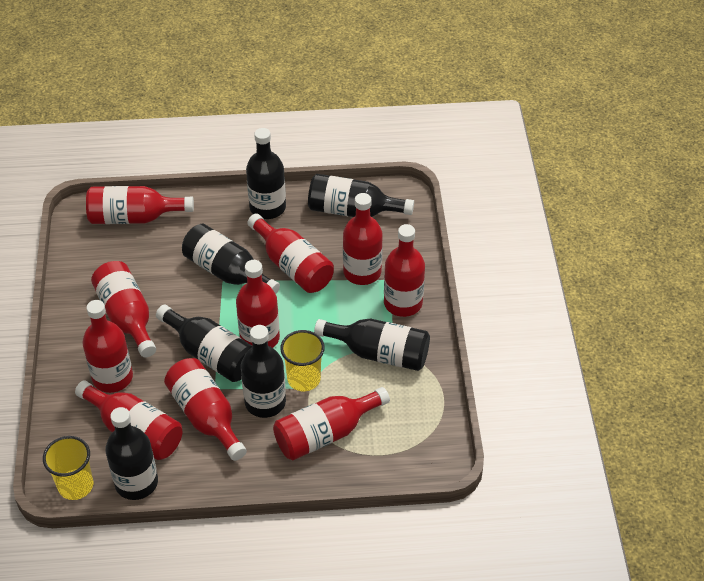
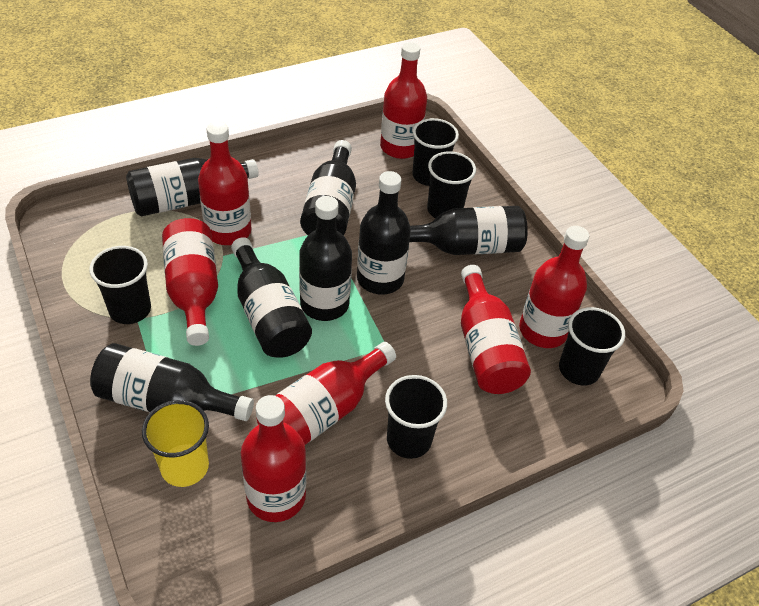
black cup: none = 0 -> [89,246,151,324] [385,375,447,459] [412,118,459,186] [427,151,476,218] [559,307,625,386] = 5
red bottle: [75,380,182,460] [82,300,133,393] [86,186,194,224] [91,261,156,358] [164,358,247,461] [236,260,280,348] [247,213,334,293] [273,387,390,460] [343,193,383,285] [384,224,425,317] = 10 -> [162,218,218,346] [198,122,252,245] [241,395,306,522] [256,342,396,445] [380,42,427,159] [461,265,531,394] [519,226,589,348] = 7
yellow cup: [43,436,93,500] [280,330,325,391] = 2 -> [142,400,209,487] = 1

